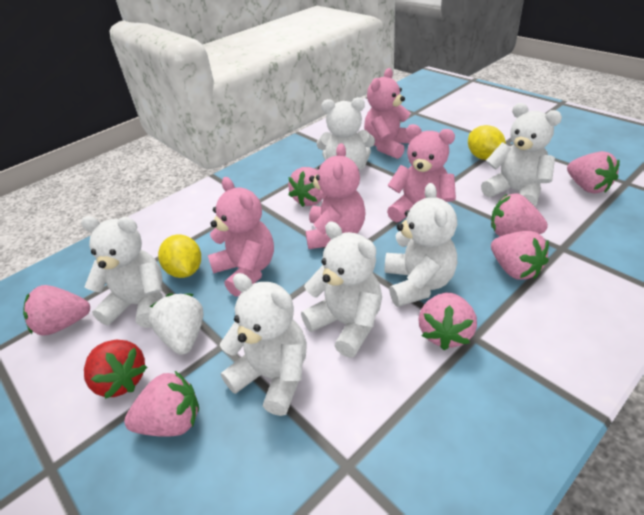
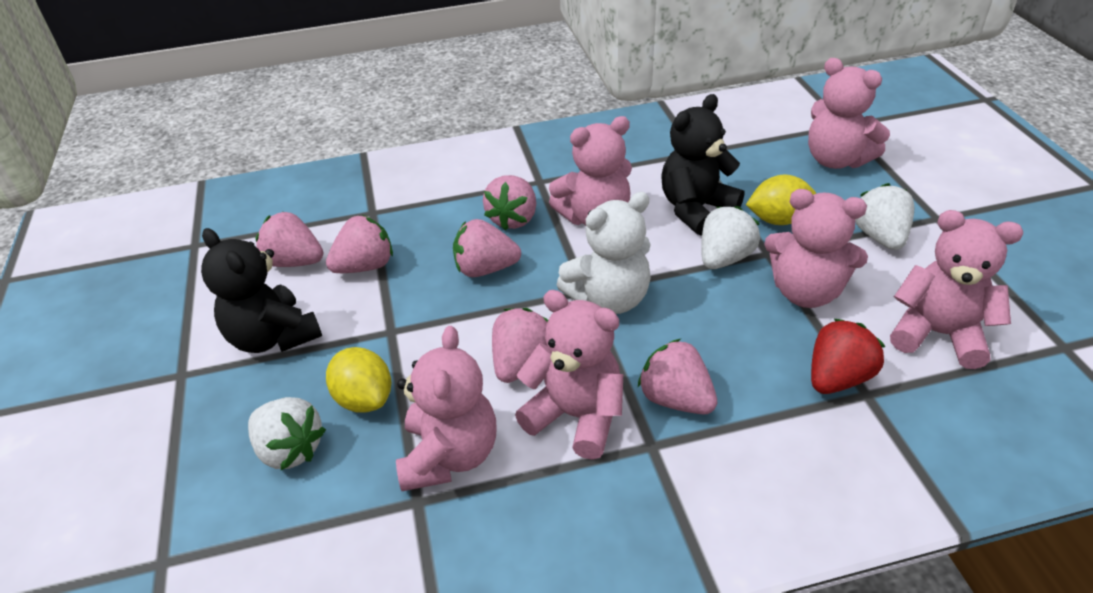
black teddy bear: none = 0 -> [201,228,322,353] [661,94,744,236] = 2
pink strawberry: [23,285,90,336] [124,371,199,437] [288,167,322,207] [418,293,477,350] [491,193,548,236] [491,231,549,280] [567,151,620,194] = 7 -> [256,212,323,267] [326,215,393,273] [453,219,521,277] [483,175,536,231] [492,308,548,383] [638,339,717,414] = 6
pink teddy bear: [208,177,274,297] [305,143,366,249] [364,68,412,159] [387,124,456,222] = 4 -> [396,326,497,491] [515,290,623,460] [549,116,632,225] [764,189,868,308] [808,58,890,169] [890,210,1023,369] = 6
white strawberry: [149,293,203,355] = 1 -> [248,397,326,470] [701,206,760,269] [855,183,914,250] = 3
white teddy bear: [81,216,163,328] [220,273,307,416] [301,222,382,358] [317,97,375,170] [385,183,457,307] [481,103,562,206] = 6 -> [557,192,651,314] = 1

